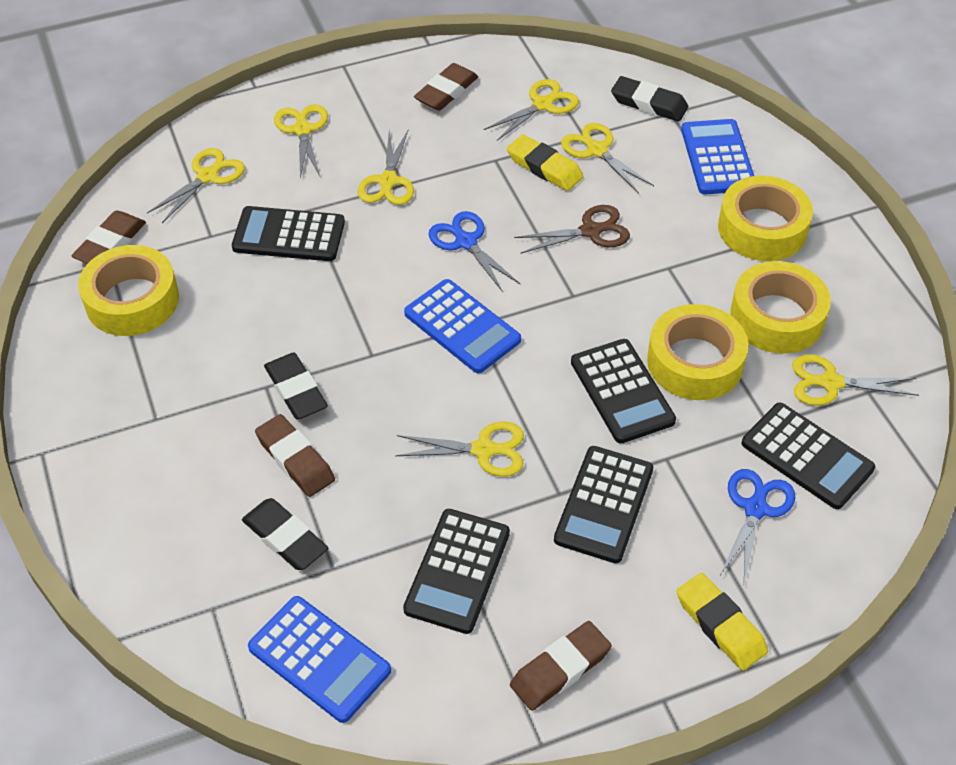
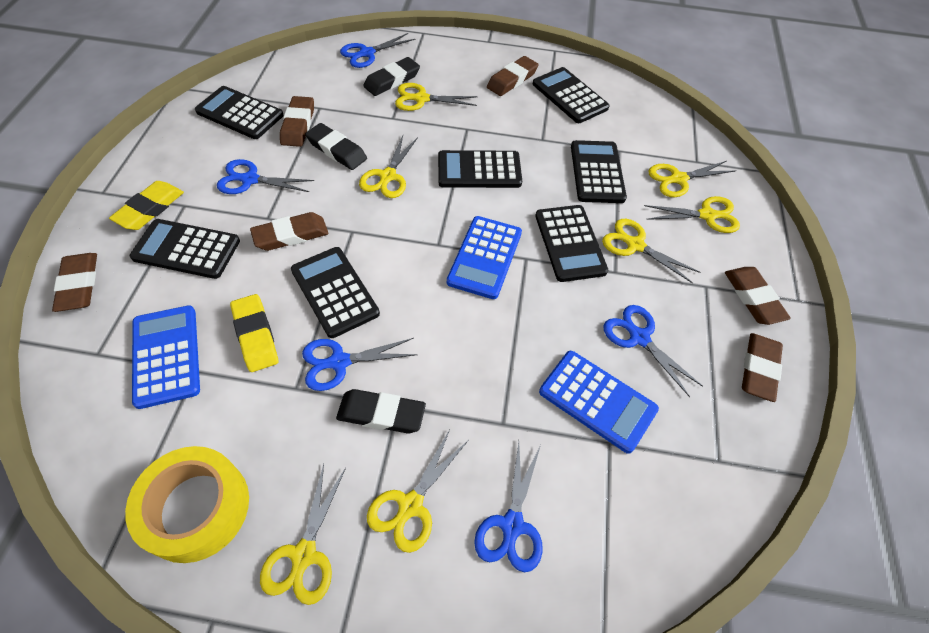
black calculator: [232,206,345,261] [403,509,510,634] [554,446,653,563] [571,339,676,443] [742,402,875,509] = 5 -> [130,219,240,279] [195,86,284,139] [291,247,380,338] [438,150,522,188] [533,67,610,123] [535,205,608,282] [571,140,627,203] = 7
blue scissors: [428,211,520,292] [720,469,796,583] = 2 -> [217,159,314,194] [302,338,418,391] [340,33,415,68] [474,442,543,572] [603,305,703,397] = 5
brown eraser: [71,211,146,264] [255,414,335,497] [414,63,478,111] [510,621,612,711] = 4 -> [52,253,97,312] [250,212,328,251] [280,96,314,147] [487,56,539,96] [725,267,791,325] [742,333,783,402] = 6
brown scissors: [514,205,630,254] = 1 -> none = 0
yellow tape: [78,245,179,336] [647,304,748,400] [718,175,813,261] [730,261,831,354] = 4 -> [125,446,249,563] = 1

